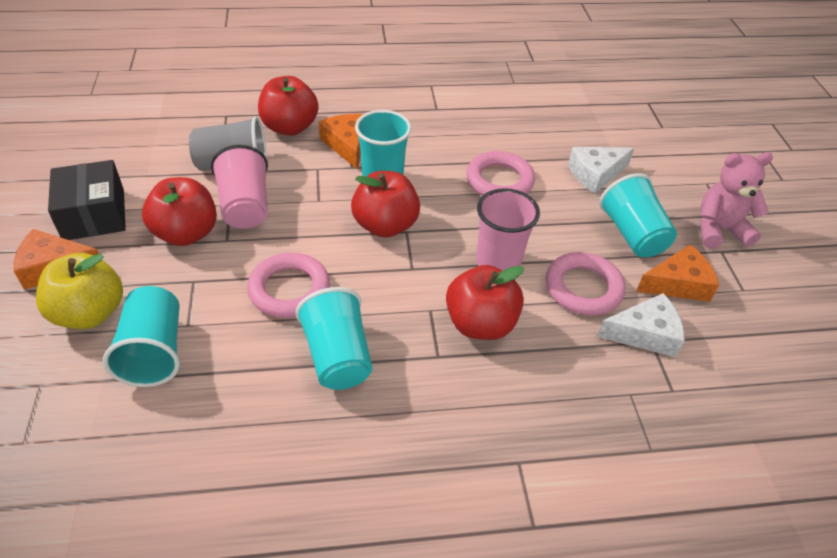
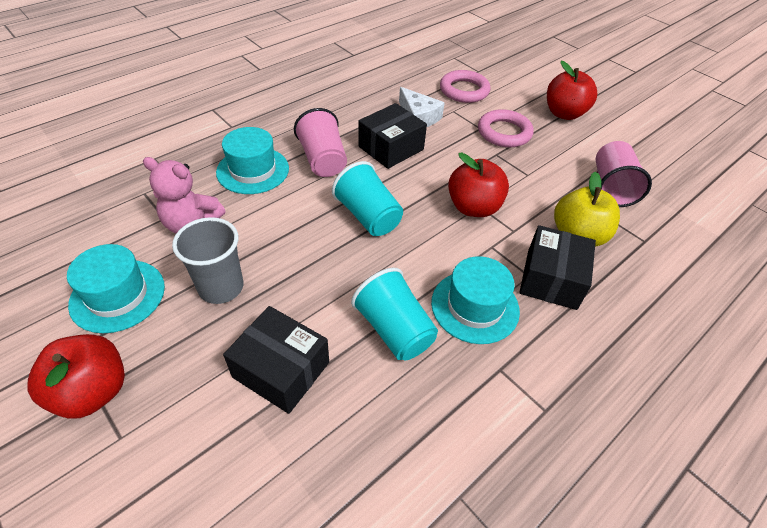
black box: [48,160,126,240] = 1 -> [223,306,329,414] [358,103,427,169] [519,225,596,310] = 3
orange cheese: [14,229,99,290] [319,114,363,170] [636,244,719,302] = 3 -> none = 0
pink ring: [247,253,330,318] [466,151,535,196] [546,252,625,316] = 3 -> [440,70,490,103] [478,109,534,147] = 2
red apple: [142,177,217,246] [258,76,319,136] [351,171,420,238] [446,265,524,340] = 4 -> [27,334,125,419] [448,152,509,217] [547,61,597,120] = 3
turquoise cup: [103,286,180,387] [295,287,372,390] [355,110,412,176] [599,173,677,257] = 4 -> [332,161,403,236] [351,268,438,360] = 2
turquoise hat: none = 0 -> [67,244,165,333] [216,127,289,194] [431,256,520,344] = 3
white cheese: [568,147,634,193] [597,293,685,357] = 2 -> [399,87,445,127] = 1

